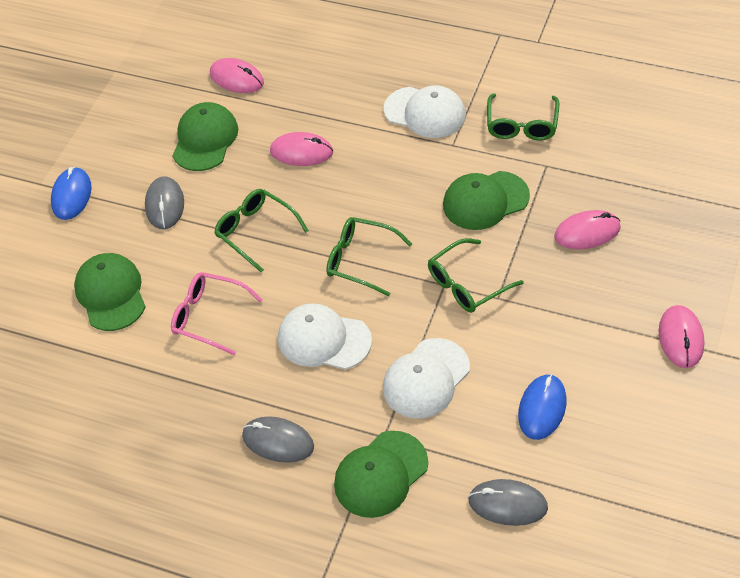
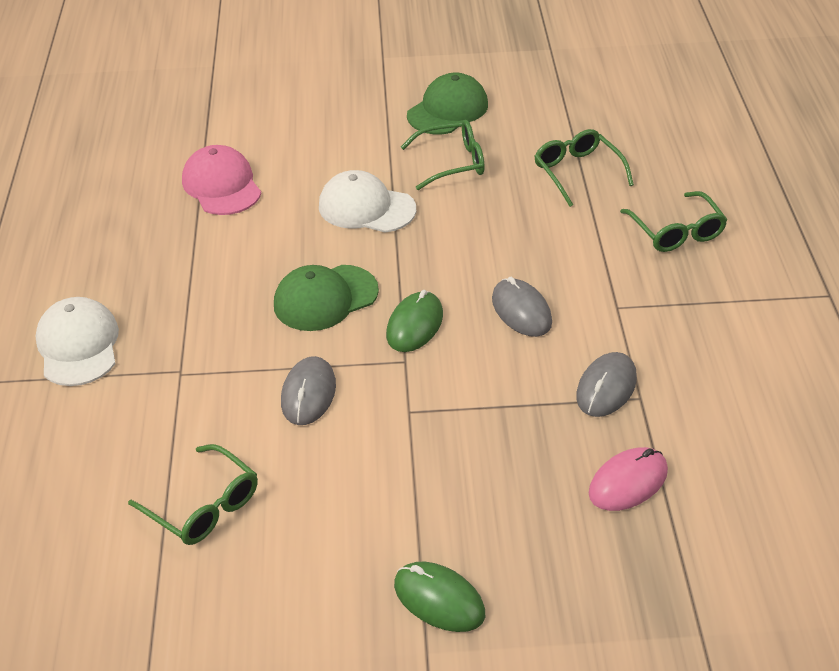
blue mouse: [51,167,92,220] [518,374,566,440] = 2 -> none = 0
green cap: [74,253,146,331] [173,102,238,171] [334,431,428,518] [443,171,530,230] = 4 -> [274,265,379,331] [407,72,488,134] = 2
green mouse: none = 0 -> [386,290,443,352] [394,562,485,632] = 2
pink cap: none = 0 -> [182,145,261,215] = 1
pink glasses: [171,272,263,355] = 1 -> none = 0
pink mouse: [210,58,264,93] [270,132,333,166] [554,210,621,249] [659,305,704,368] = 4 -> [589,447,668,511] = 1
white cap: [278,303,372,370] [383,338,470,419] [384,85,465,138] = 3 -> [35,297,119,386] [319,170,416,233] = 2

